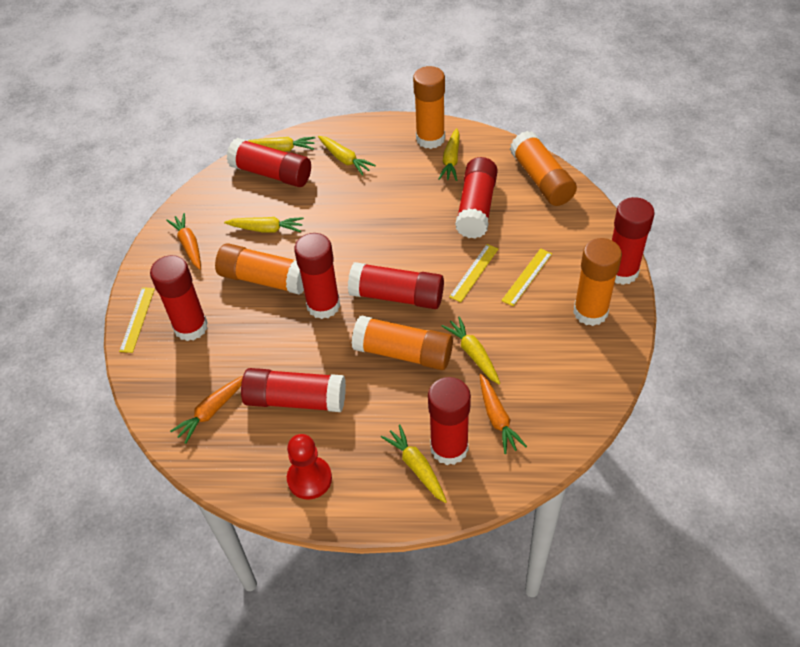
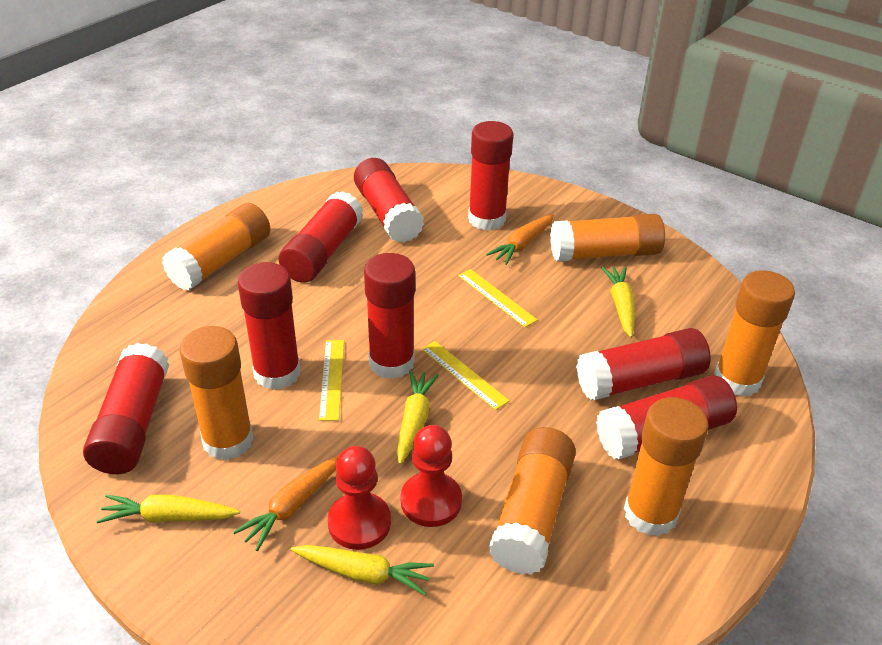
orange carrot: [166,213,201,270] [170,376,243,444] [480,374,527,454] = 3 -> [233,455,339,551] [486,214,554,265] = 2
orange glue stick: [215,243,304,295] [352,315,453,370] [413,66,445,149] [510,131,577,206] [573,238,622,326] = 5 -> [162,203,270,290] [179,326,254,460] [489,427,576,575] [550,214,665,262] [624,397,709,536] [714,270,795,397] = 6
red pawn: [287,434,332,500] = 1 -> [328,446,391,550] [400,425,462,527] = 2
yellow carrot: [224,217,304,233] [248,137,315,151] [318,136,376,176] [381,424,447,503] [438,128,460,181] [442,316,500,384] = 6 -> [97,495,240,523] [291,545,434,595] [397,371,439,465] [601,267,635,338] = 4

